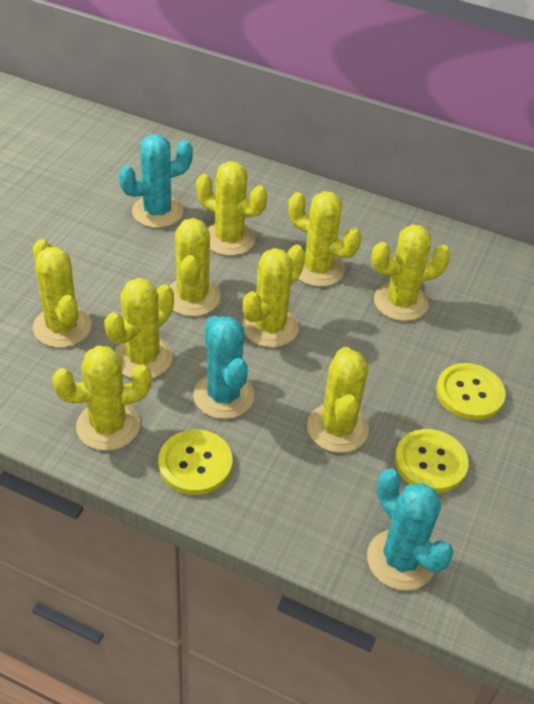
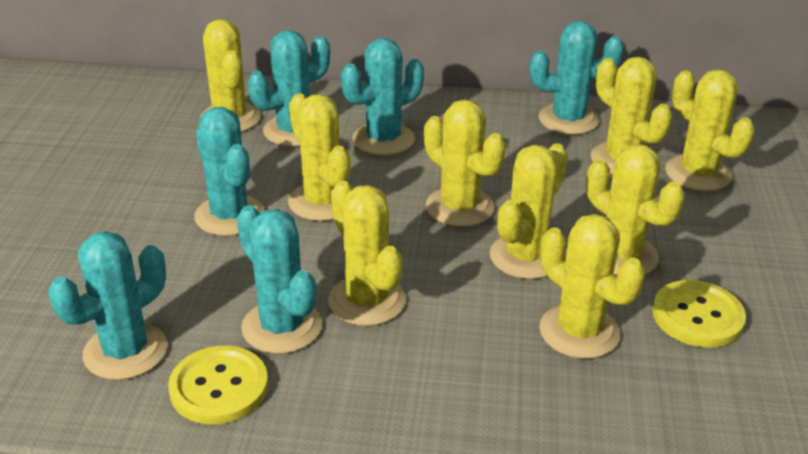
turquoise cactus: [119,135,193,228] [193,316,254,419] [367,468,454,590] = 3 -> [48,231,167,380] [194,107,265,236] [237,205,322,354] [248,30,330,147] [341,38,424,156] [530,21,624,135] = 6
yellow button: [158,430,232,495] [395,429,469,493] [436,363,506,420] = 3 -> [168,346,268,424] [652,280,746,348] = 2

